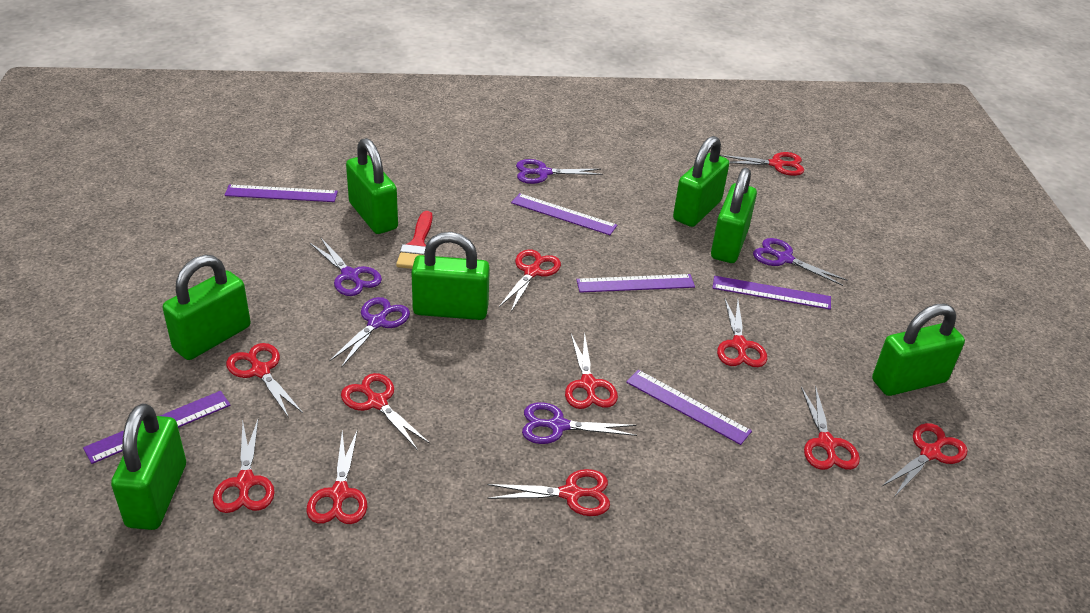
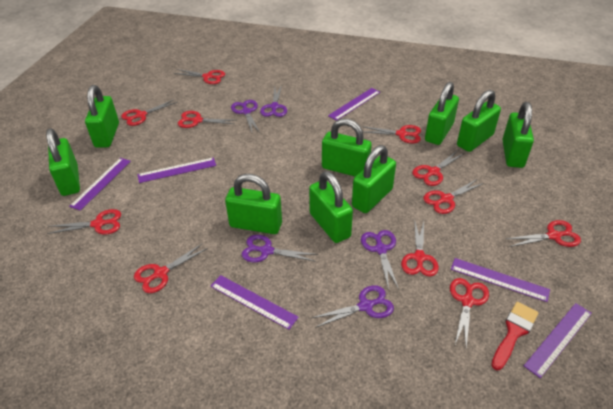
green padlock: [111,403,186,530] [163,255,251,360] [346,138,398,234] [411,232,490,320] [673,136,729,227] [711,168,757,263] [872,304,965,396] = 7 -> [46,128,80,196] [85,85,119,148] [225,174,282,234] [309,171,353,243] [322,119,372,177] [352,145,396,213] [425,82,459,145] [457,90,501,152] [502,102,534,168] = 9

